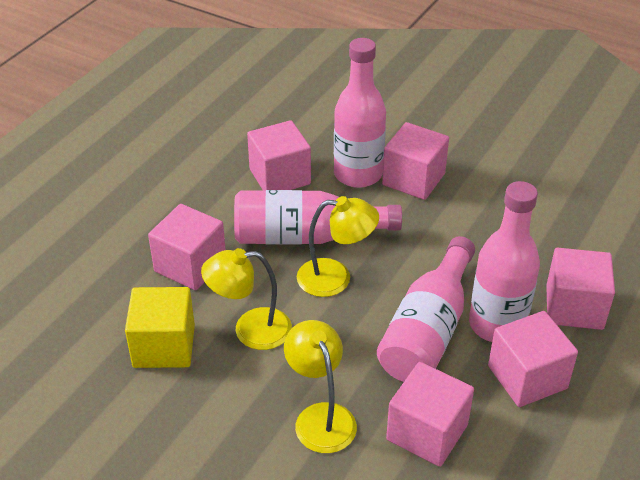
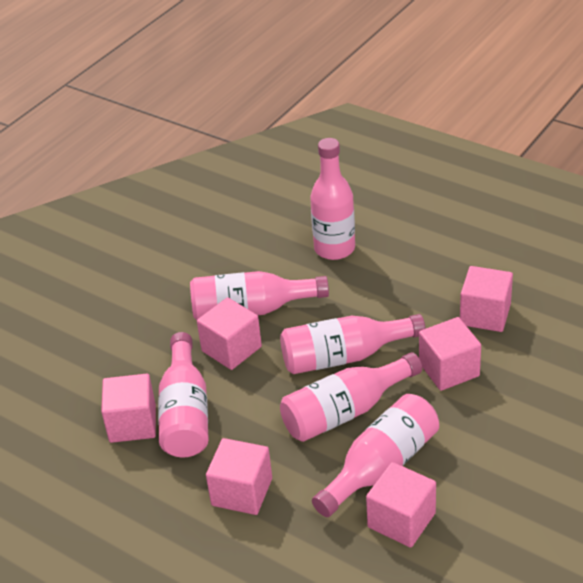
pink bottle: [234,190,402,244] [334,38,386,188] [377,236,475,382] [469,181,540,342] = 4 -> [158,332,209,458] [190,271,329,320] [280,314,426,374] [280,352,422,442] [310,138,355,260] [312,394,439,517] = 6
yellow cube: [125,287,195,368] = 1 -> none = 0
yellow lamp: [201,248,292,350] [284,320,357,453] [297,196,379,297] = 3 -> none = 0

